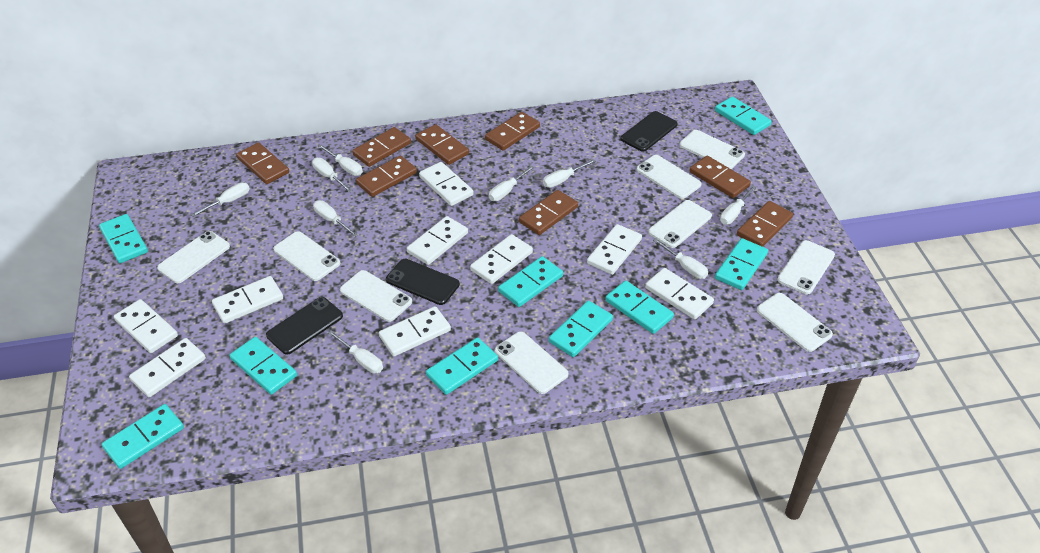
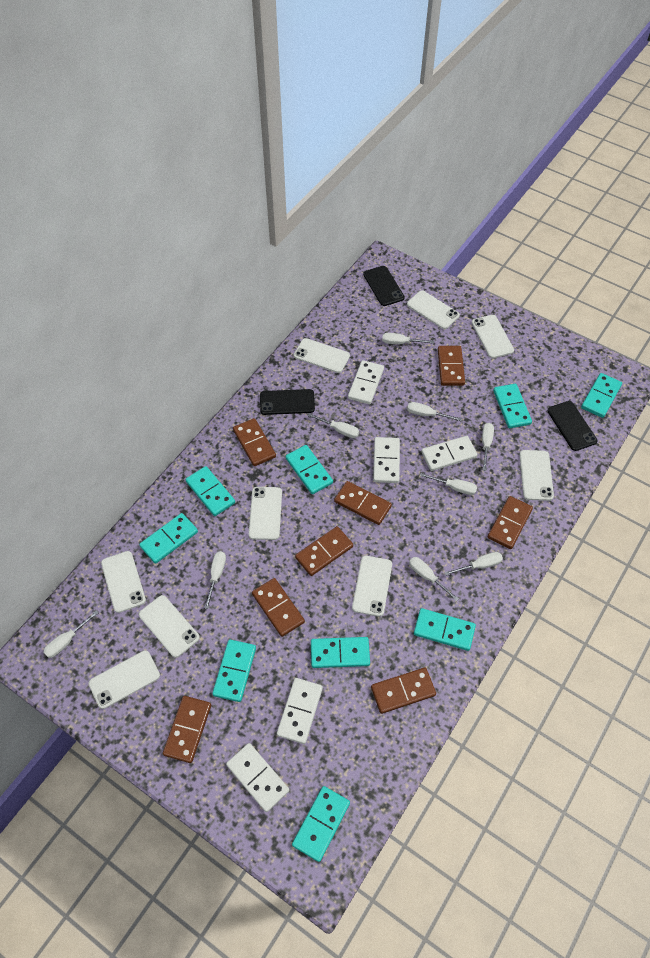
white domino: [114,299,178,353] [129,338,206,397] [212,276,283,324] [379,306,451,356] [407,216,468,265] [419,162,474,206] [470,234,533,284] [587,224,642,275] [645,268,714,319] = 9 -> [226,743,289,812] [277,678,323,744] [348,360,384,404] [373,437,400,483] [421,436,477,471] = 5

